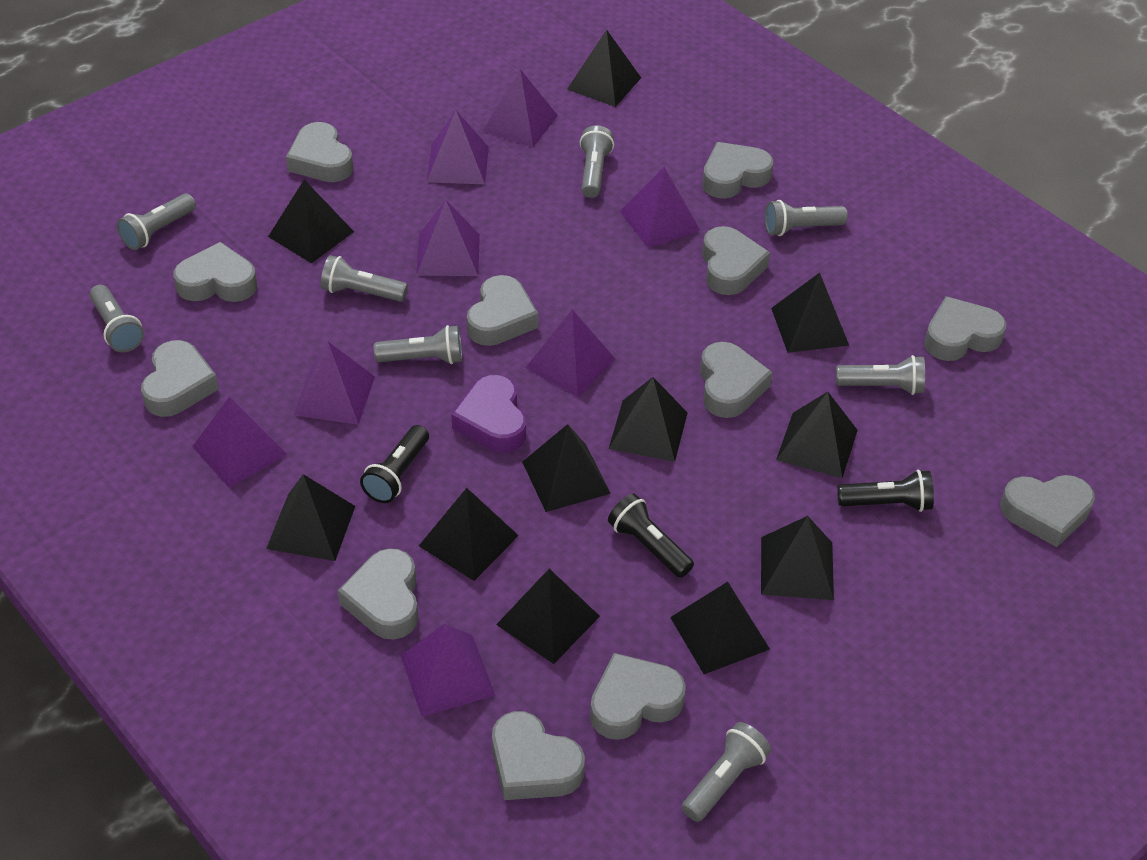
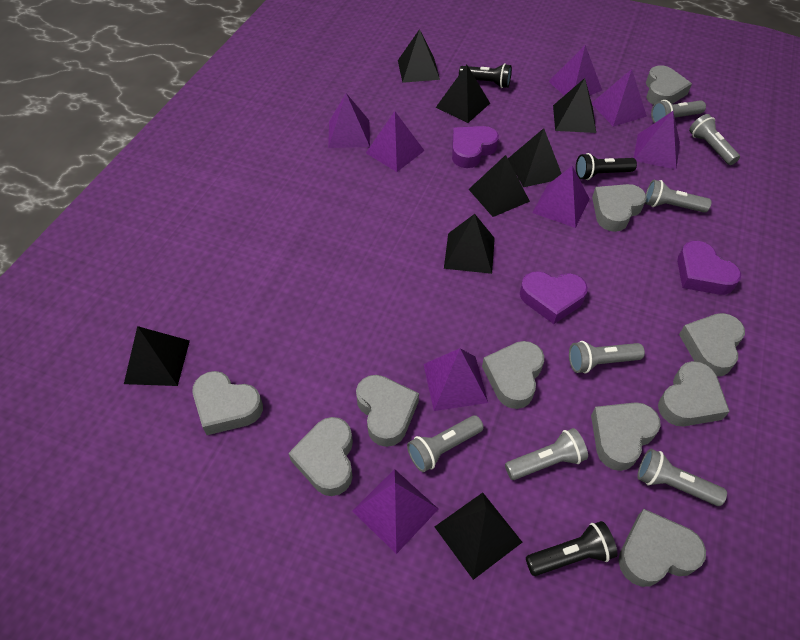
black pyramid: [266,474,355,561] [268,180,354,263] [419,488,519,581] [496,569,600,664] [522,424,611,512] [567,30,641,107] [609,377,688,462] [670,582,770,674] [761,516,834,600] [771,272,849,353] [776,392,858,478] = 11 -> [124,326,190,386] [398,29,440,83] [435,493,522,580] [436,65,490,123] [444,214,495,274] [469,155,530,217] [508,128,562,187] [553,78,596,133] = 8
grey flashlight: [89,285,144,352] [117,194,196,250] [321,255,408,302] [374,325,462,364] [579,125,614,198] [682,722,771,822] [765,200,848,236] [836,355,925,395] = 8 -> [407,415,484,472] [505,428,588,480] [569,341,645,373] [637,449,727,506] [645,180,711,213] [651,100,706,123] [689,114,740,165] = 7
grey heart: [141,340,219,417] [173,242,257,302] [286,122,353,182] [338,548,418,640] [467,275,538,346] [492,711,585,800] [590,653,686,740] [700,342,772,418] [702,142,773,199] [702,226,770,295] [924,296,1006,361] [1000,475,1095,547] = 12 -> [192,371,263,435] [288,417,353,496] [356,375,419,447] [482,341,544,409] [591,402,661,471] [592,184,647,232] [618,509,706,587] [646,65,692,105] [658,361,730,426] [679,313,745,376] = 10
purple heart: [451,375,526,453] = 1 -> [452,126,499,168] [520,271,588,324] [677,241,741,295] = 3

